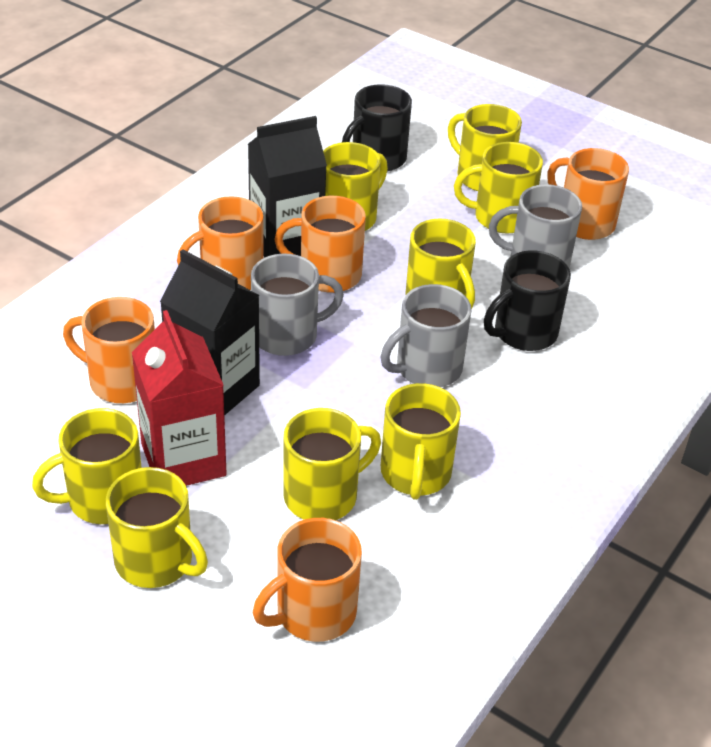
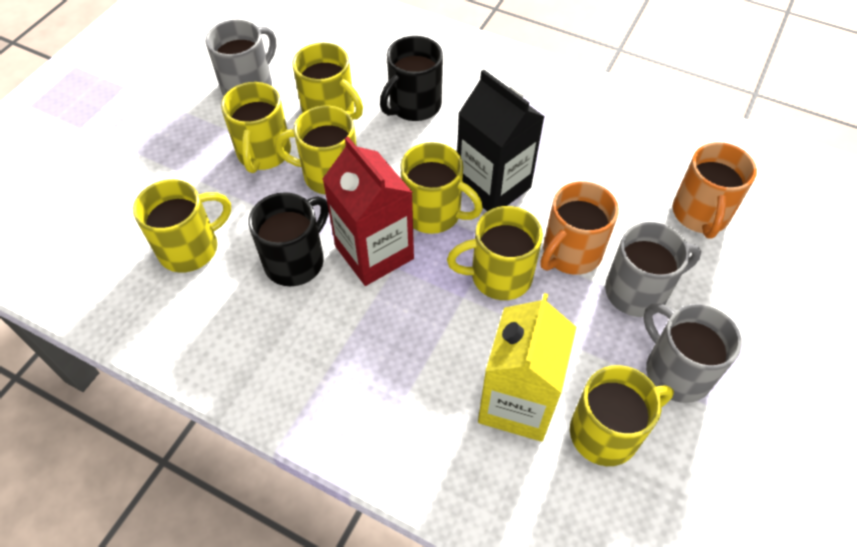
black carton: [160,250,260,416] [248,116,327,257] = 2 -> [457,69,545,211] = 1
orange mug: [63,297,155,403] [177,196,263,290] [253,518,362,642] [274,196,366,293] [547,148,629,240] = 5 -> [540,181,619,275] [673,142,757,239] = 2
yellow carton: none = 0 -> [478,293,576,442] = 1
yellow mug: [32,408,142,524] [106,467,208,588] [284,408,381,520] [323,142,388,231] [381,383,461,500] [406,219,476,309] [448,104,522,191] [454,142,543,233] = 8 -> [133,179,231,272] [221,82,291,173] [275,106,357,195] [293,43,363,119] [400,142,483,234] [447,206,543,300] [570,365,674,466] = 7

